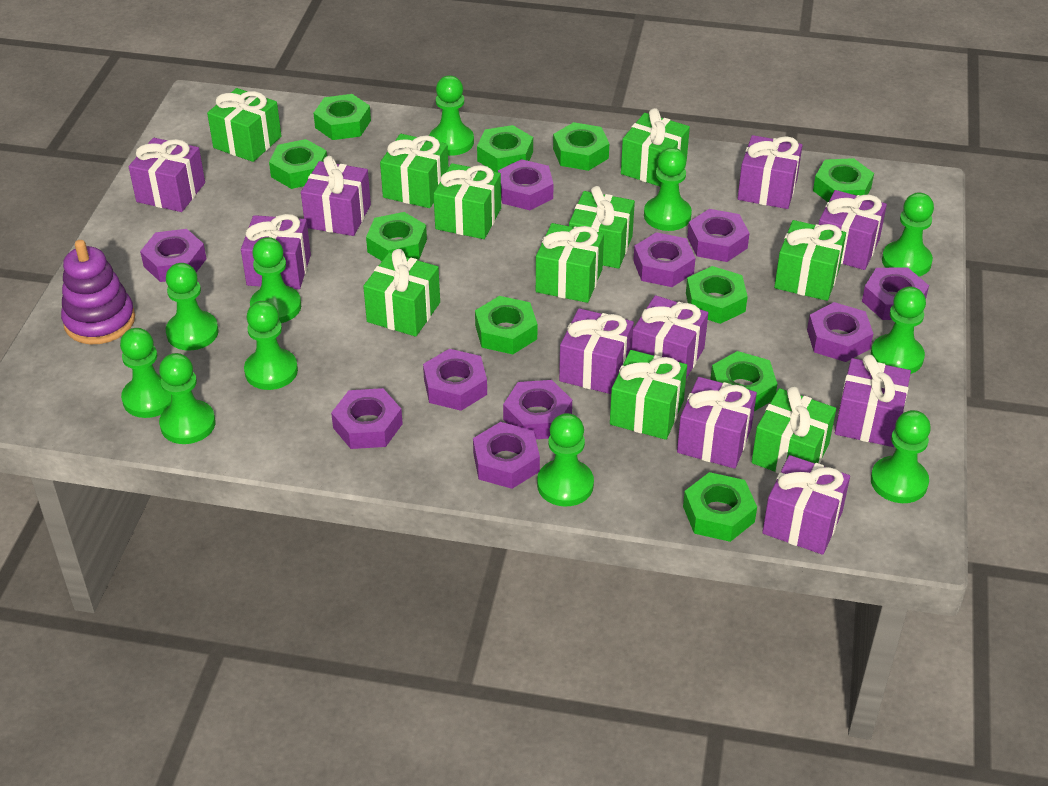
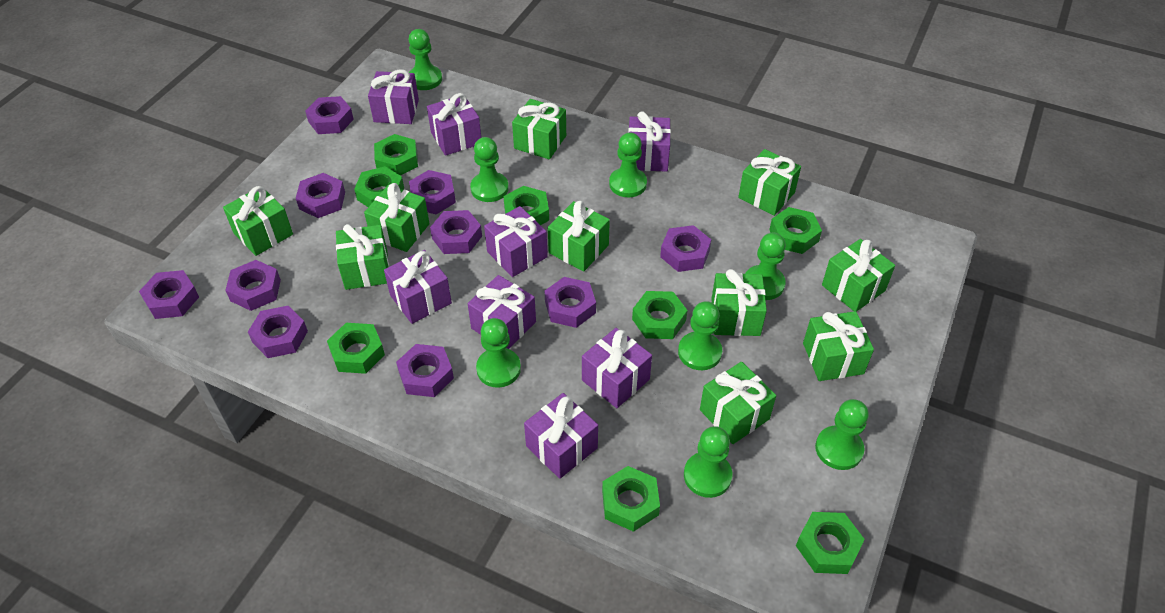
green nut: [269,139,327,189] [314,94,371,140] [366,212,427,261] [475,296,537,354] [477,125,533,172] [553,122,609,171] [683,472,757,542] [686,266,748,324] [710,351,777,411] [813,158,874,202] = 10 -> [327,323,385,374] [354,166,404,207] [374,134,418,175] [503,186,549,225] [602,466,660,532] [632,291,687,339] [769,207,822,254] [796,512,865,574] = 8
green pawn: [120,328,171,418] [159,353,215,444] [166,263,219,350] [244,301,298,390] [250,237,301,323] [429,76,474,156] [537,413,594,506] [644,148,692,231] [871,287,926,374] [871,410,931,503] [882,193,934,276] = 11 -> [408,29,442,90] [470,137,509,202] [476,318,521,388] [609,133,647,197] [678,301,722,370] [684,426,732,498] [745,233,786,300] [815,399,869,470] = 8
purple gift: [129,138,205,212] [241,214,311,289] [301,156,371,236] [559,308,634,394] [631,295,708,378] [677,377,757,469] [737,135,803,209] [762,455,850,555] [818,190,887,270] [835,354,911,447] = 10 -> [368,69,419,124] [384,250,452,324] [427,93,481,156] [468,275,536,349] [484,206,548,277] [524,393,598,479] [582,328,652,408] [628,112,671,172] = 8
purple stacking toy: [61,240,135,344] = 1 -> none = 0

